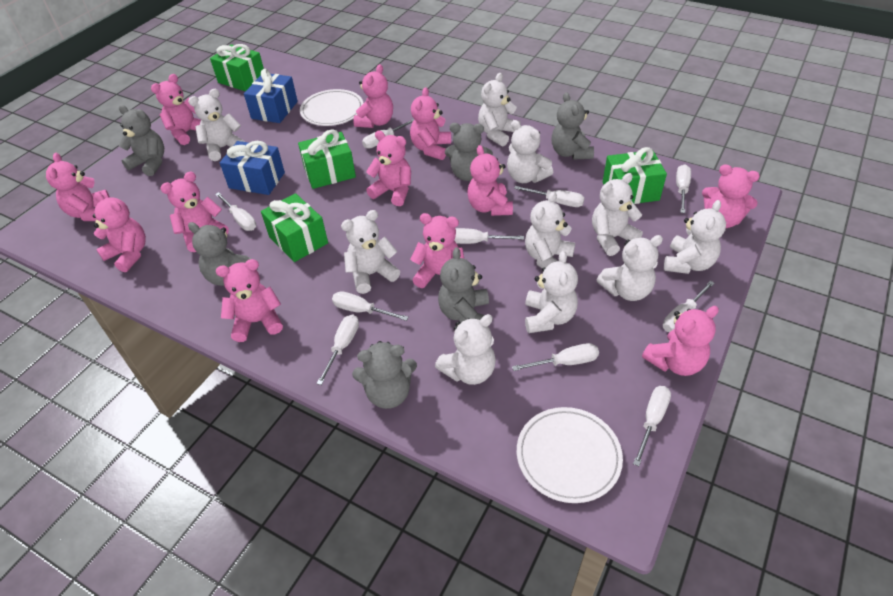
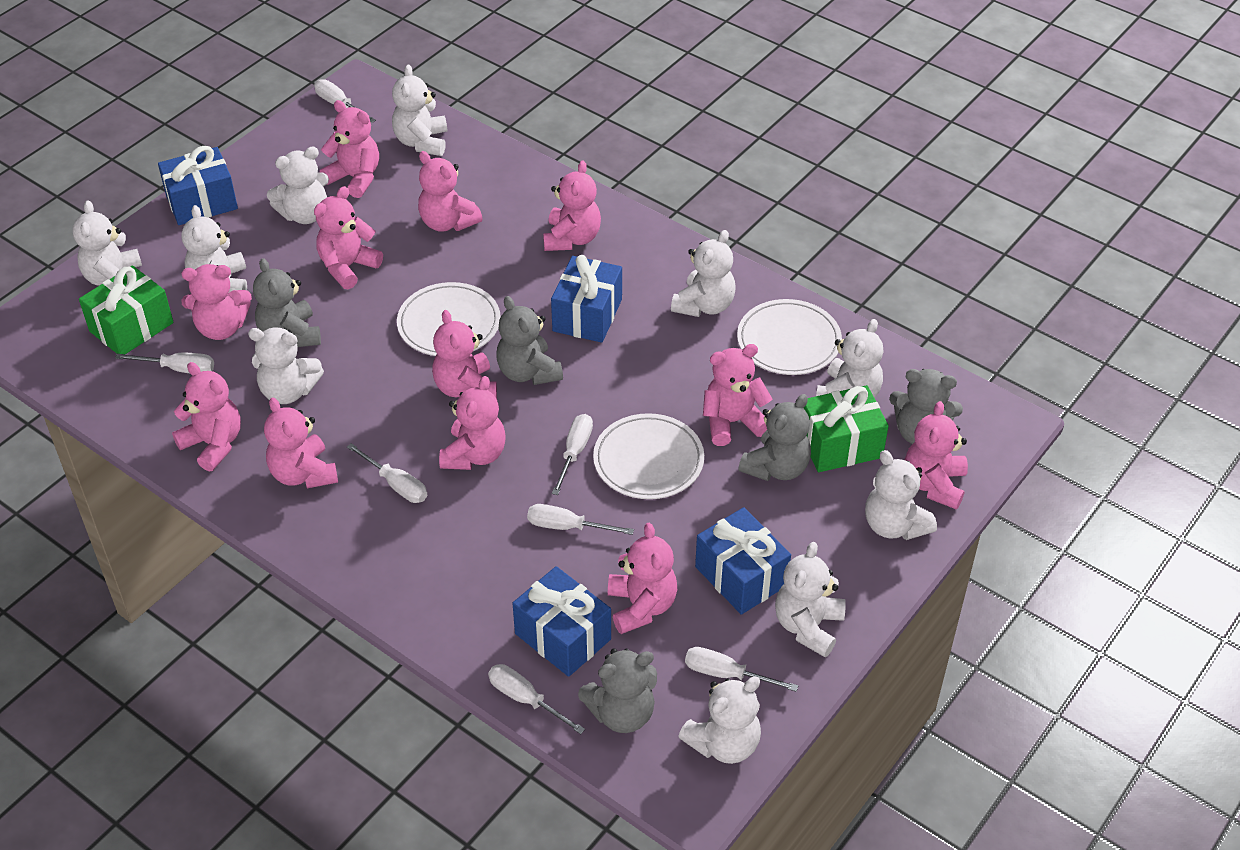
blue gift: [220,141,285,195] [244,69,298,123] = 2 -> [158,146,238,225] [512,566,611,677] [551,255,622,343] [695,507,791,615] = 4
green gift: [210,44,264,91] [261,193,328,262] [298,129,356,189] [603,147,667,204] = 4 -> [79,265,174,354] [804,385,889,472] = 2
grey teddy bear: [119,105,164,176] [188,222,257,286] [352,341,417,409] [438,247,489,323] [445,123,493,181] [551,92,594,160] = 6 -> [253,258,321,347] [496,296,563,385] [578,648,657,733] [738,394,811,481] [889,369,963,444] = 5
white plate: [300,89,363,126] [517,407,623,503] = 2 -> [397,282,501,356] [593,413,704,499] [737,299,842,375] = 3
white screwdriver: [215,192,256,231] [317,315,359,385] [332,291,409,321] [362,119,415,149] [454,228,524,244] [512,343,599,371] [514,186,585,207] [633,386,671,466] [663,281,715,332] [676,165,691,213] = 10 -> [115,353,214,373] [314,79,376,123] [347,443,427,503] [488,664,585,734] [527,504,634,535] [552,414,593,495] [685,647,798,692] = 7

